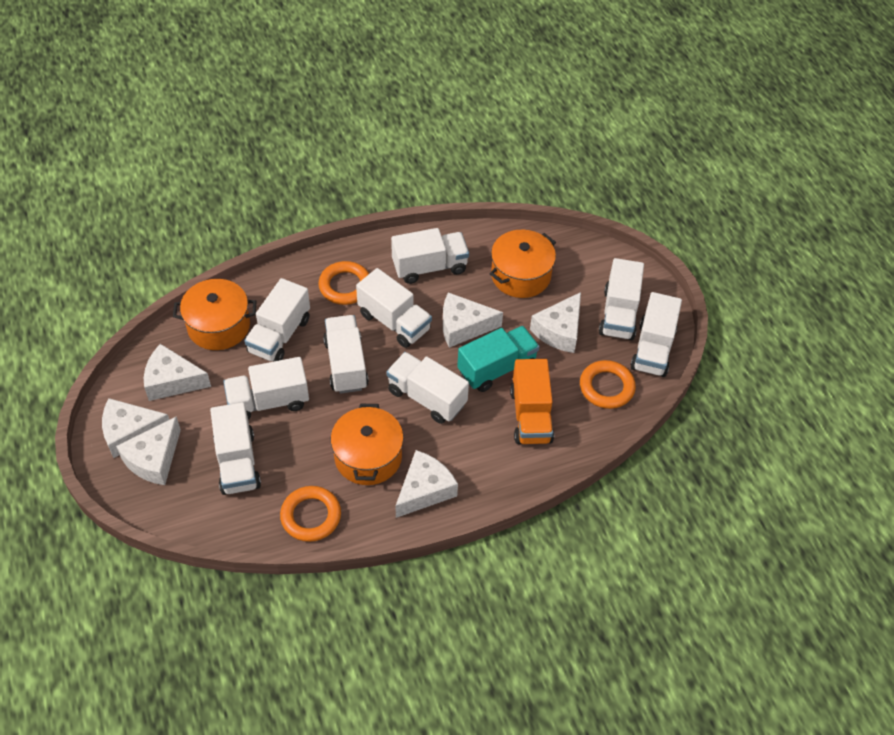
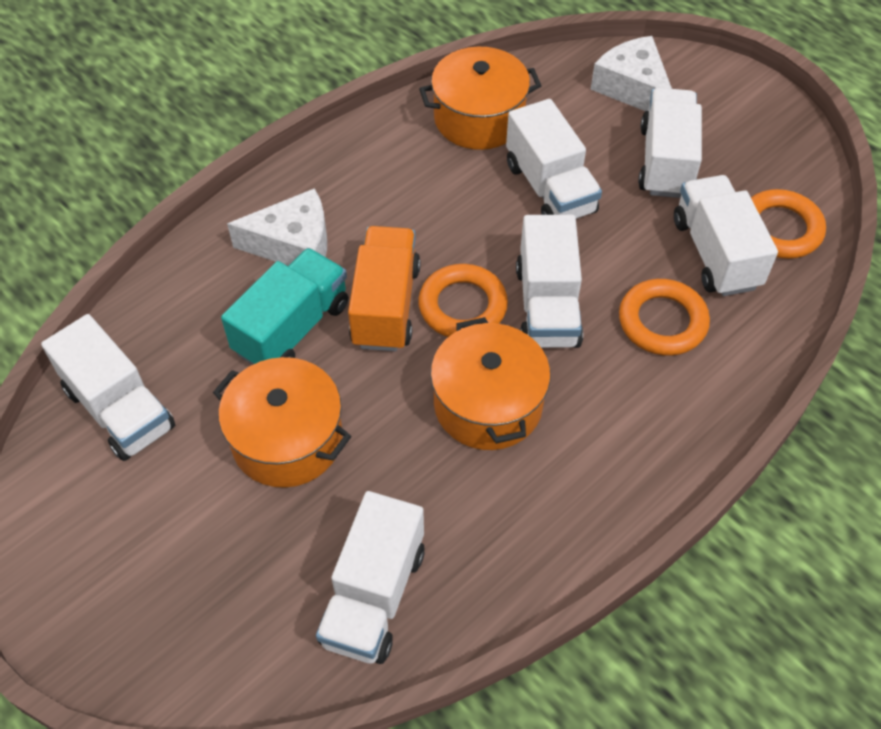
white cheese: [102,398,170,458] [116,416,181,485] [144,344,211,401] [395,450,458,518] [443,292,503,348] [530,292,581,353] = 6 -> [227,188,327,266] [590,36,672,111] = 2
white truck: [210,402,261,495] [223,357,309,420] [244,278,310,362] [323,315,369,394] [356,268,432,348] [386,352,469,424] [391,228,469,284] [599,258,644,340] [630,292,682,377] = 9 -> [41,314,175,461] [316,491,425,664] [506,99,602,219] [516,215,583,348] [638,88,702,198] [674,175,778,296] = 6

